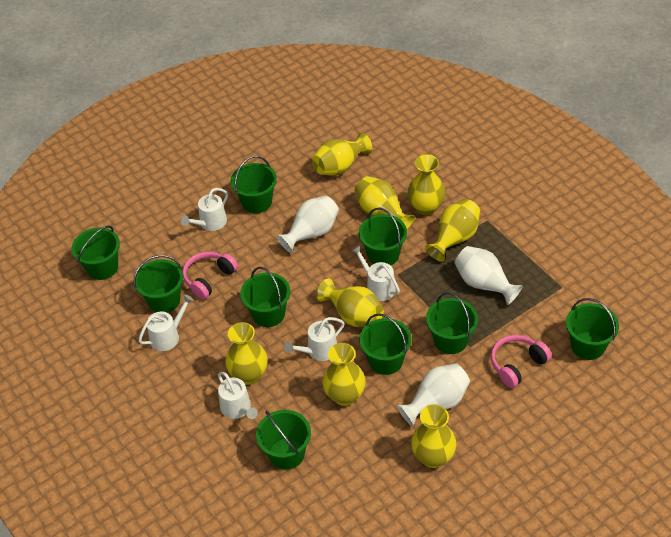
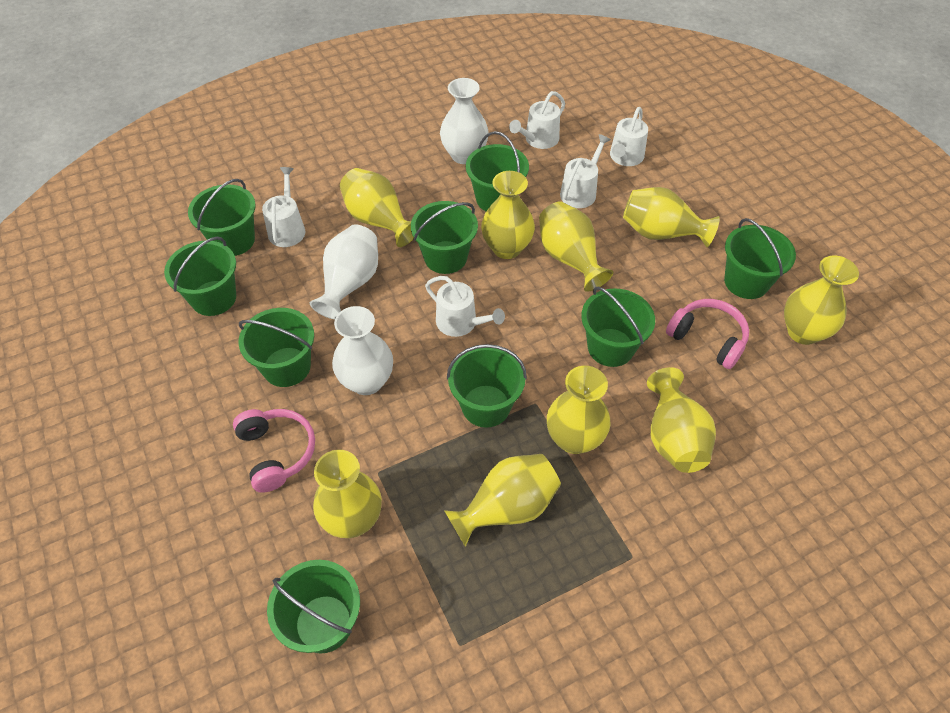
yellow vase: [225,322,268,385] [312,133,372,176] [317,278,384,327] [322,343,366,406] [355,176,415,229] [407,154,446,216] [411,404,456,468] [425,199,481,262] = 8 -> [313,450,382,538] [340,168,414,247] [444,454,561,547] [481,171,535,259] [539,201,613,292] [547,366,611,454] [623,187,720,247] [647,367,716,473] [784,256,859,345] = 9

